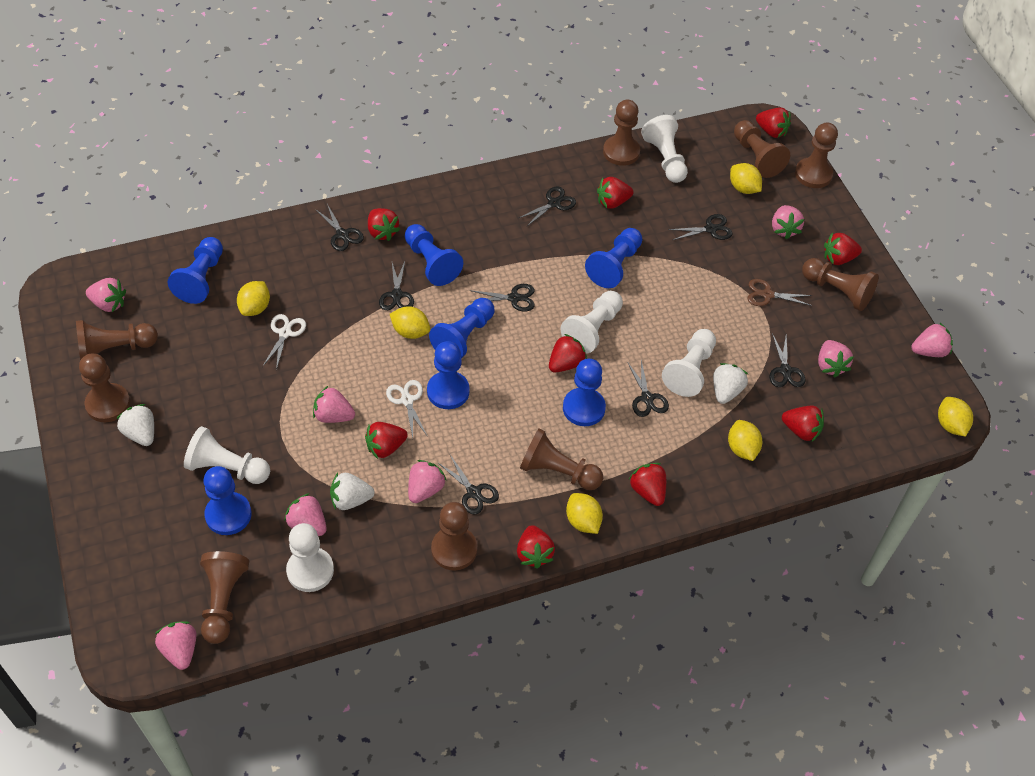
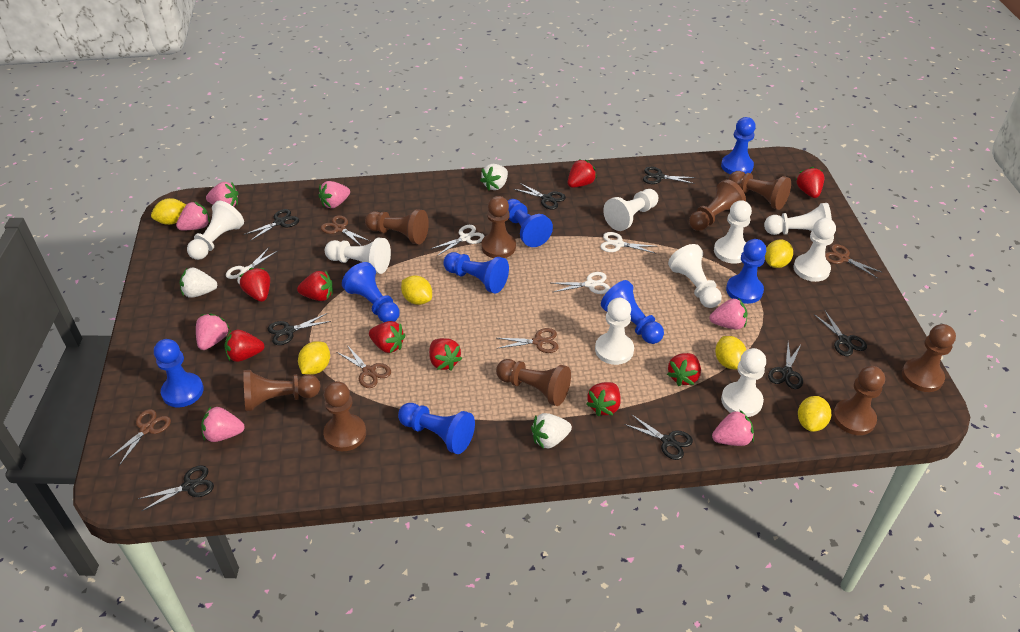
blue pawn: [167,237,223,304] [204,466,252,535] [405,224,463,286] [427,341,470,409] [429,298,494,358] [563,359,606,426] [585,228,642,288] = 7 -> [154,339,204,407] [342,262,400,322] [398,403,475,454] [443,252,509,293] [508,199,553,247] [601,280,664,344] [721,117,756,175] [726,239,766,304] = 8
brown scissors: [747,279,812,306] = 1 -> [108,409,171,466] [321,215,370,246] [337,345,391,388] [497,328,559,353] [825,244,883,278] = 5
pink strawberry: [86,278,126,312] [155,621,196,670] [284,493,327,536] [313,386,355,423] [408,460,447,503] [772,205,804,239] [818,340,854,377] [911,323,953,357] = 8 -> [176,201,210,231] [196,313,230,350] [201,407,244,442] [206,182,239,207] [318,181,350,208] [710,298,747,330] [712,410,754,446] = 7
white pawn: [184,426,270,484] [286,523,334,592] [561,291,623,354] [641,115,688,183] [662,329,716,397] = 5 -> [187,201,244,260] [325,238,391,274] [595,298,634,365] [603,189,658,231] [668,244,722,308] [714,200,752,264] [721,348,766,417] [764,203,832,235] [793,218,836,282] = 9
white scissors: [262,314,306,370] [386,380,427,438] = 2 -> [226,247,277,284] [431,225,485,256] [552,272,610,294] [600,232,656,253] = 4

